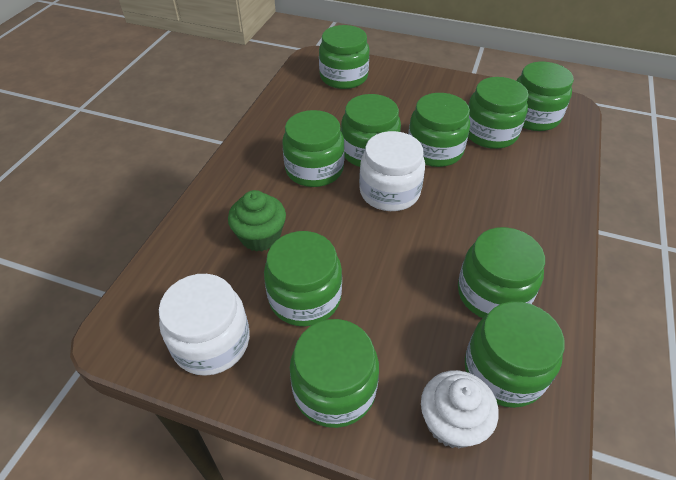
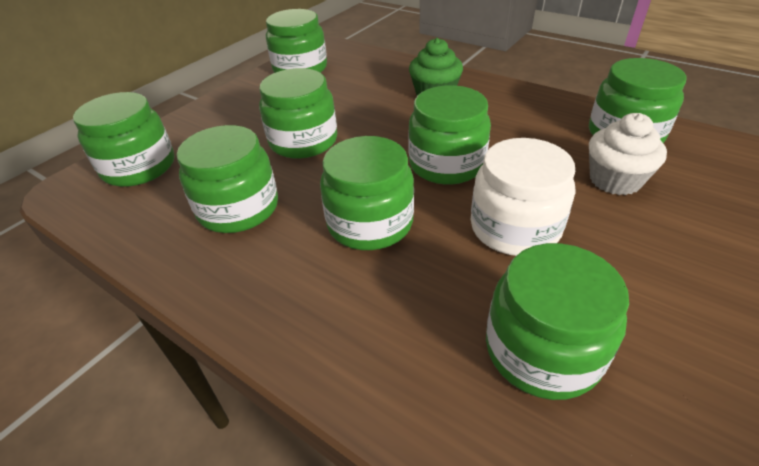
green jar: [264,231,342,326] [282,110,345,187] [290,319,379,428] [319,25,369,89] [341,94,401,167] [408,93,470,167] [458,227,545,318] [465,302,565,408] [468,77,529,149] [516,62,574,131] = 10 -> [73,92,175,187] [177,125,278,233] [259,68,337,159] [266,9,327,73] [320,136,414,250] [408,85,491,184] [486,243,629,400] [589,58,687,143] = 8
white jar: [159,274,250,376] [359,131,425,211] = 2 -> [471,138,575,256] = 1

